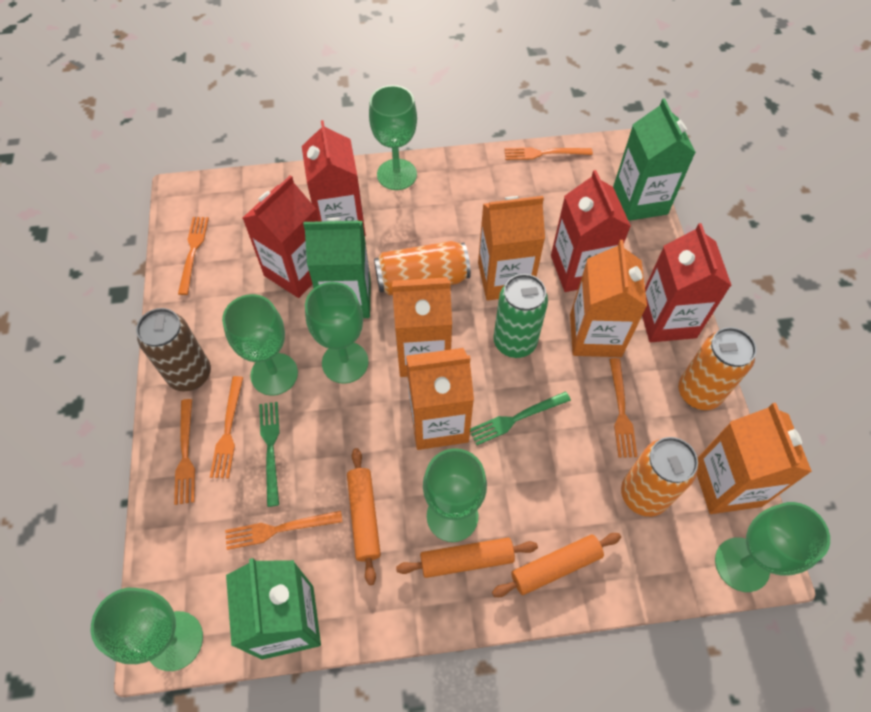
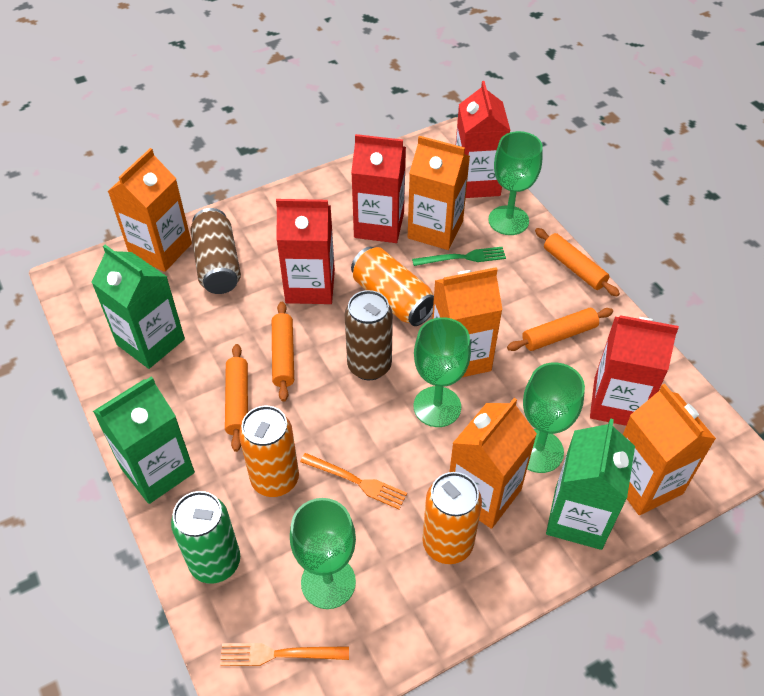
brown can: [136,308,211,392] = 1 -> [190,208,241,294] [345,290,393,380] = 2
green fork: [259,402,280,507] [470,391,571,445] = 2 -> [412,247,506,266] = 1
green goblet: [91,588,203,671] [222,294,298,396] [305,282,369,384] [369,85,417,190] [423,448,487,542] [715,502,830,592] = 6 -> [290,498,356,609] [413,317,471,427] [488,131,543,235] [523,362,585,473] = 4
orange fork: [174,399,195,505] [178,217,209,295] [210,376,243,478] [225,511,343,550] [504,147,593,160] [609,358,638,457] = 6 -> [220,643,349,666] [300,453,407,509] = 2
orange rolling pin: [347,448,381,585] [396,538,538,578] [492,533,621,597] = 3 -> [225,344,248,452] [272,302,294,402] [507,308,613,351] [535,228,620,297] = 4

